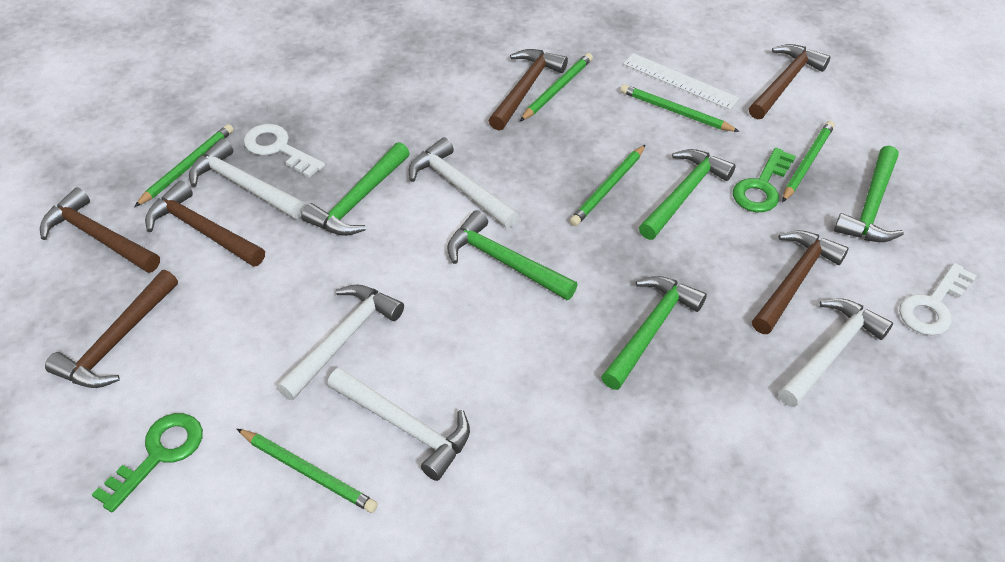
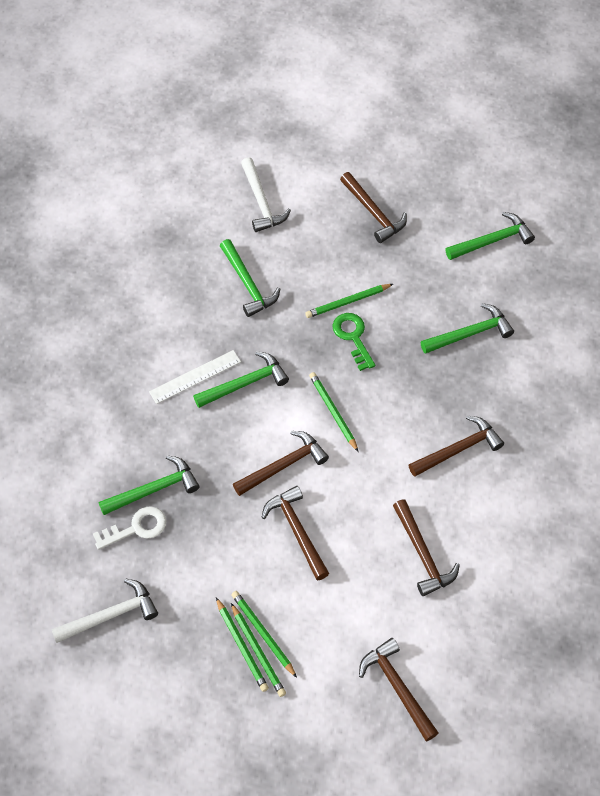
green key: [92,413,203,513] [733,148,796,212] = 2 -> [332,313,375,371] = 1
green pencil: [134,124,233,207] [237,429,378,513] [520,53,593,121] [570,145,645,226] [620,84,740,132] [782,121,835,202] = 6 -> [216,597,269,692] [231,591,297,678] [231,603,286,697] [305,284,393,318] [309,372,358,452] = 5
white hammer: [189,139,305,219] [277,284,404,400] [327,367,470,481] [409,137,519,228] [778,298,893,407] = 5 -> [51,578,158,643] [241,157,291,232] = 2
white key: [244,124,325,178] [899,263,977,335] = 2 -> [93,506,167,550] = 1

